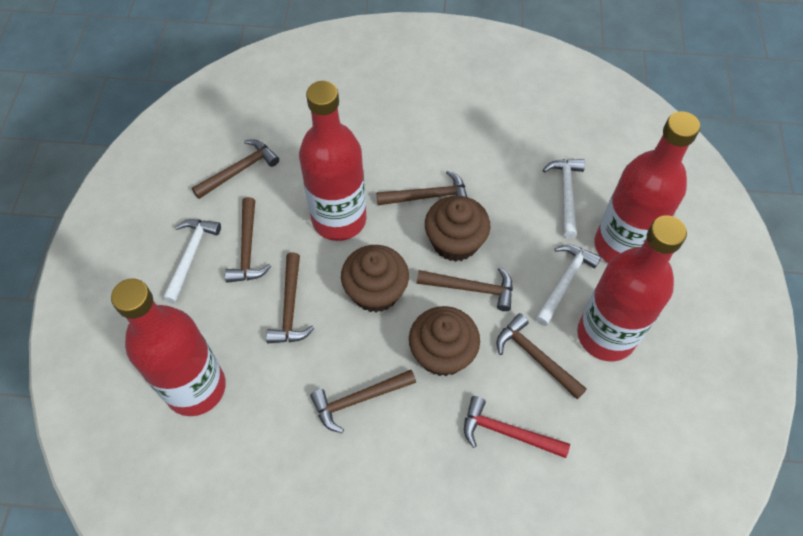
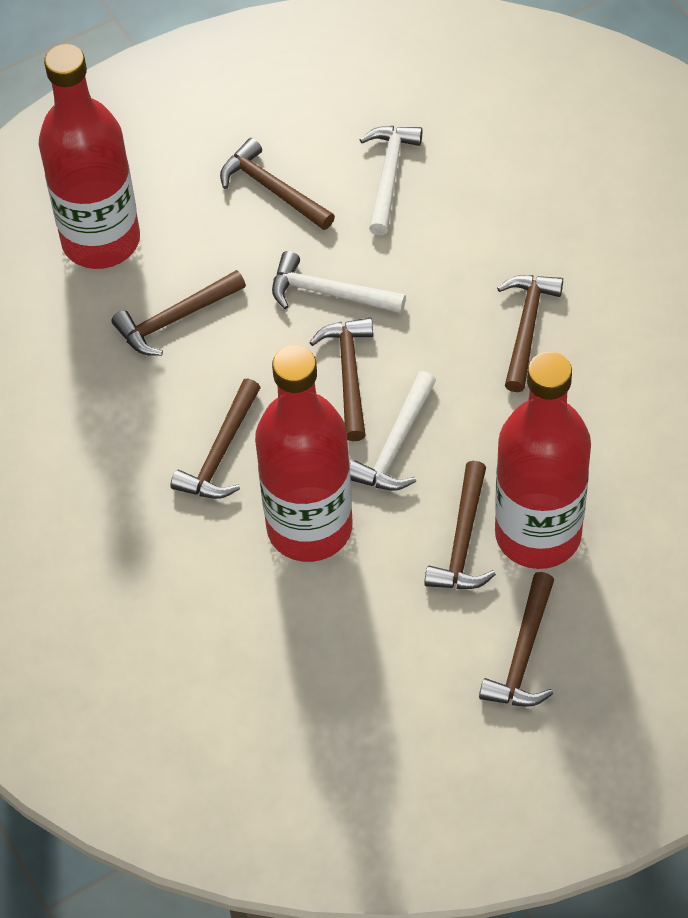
brown cupcake: [341,245,409,313] [409,306,480,376] [425,196,490,262] = 3 -> none = 0
red bottle: [111,279,226,416] [299,81,366,241] [577,215,687,361] [595,111,700,263] = 4 -> [39,44,140,269] [255,345,353,562] [495,352,591,569] = 3
red hammer: [464,396,570,458] = 1 -> none = 0

